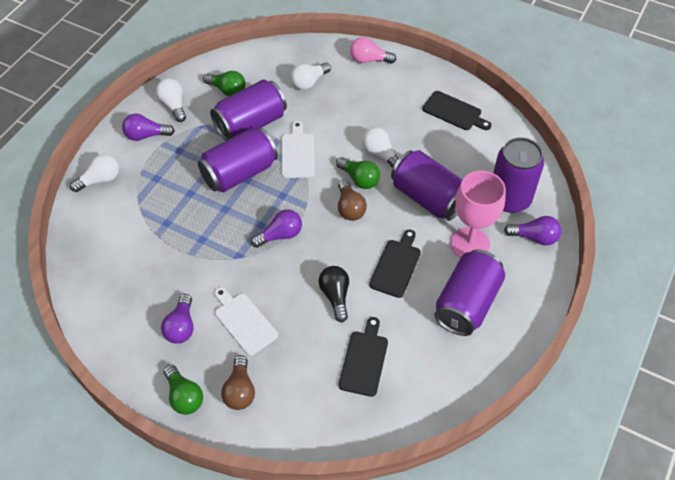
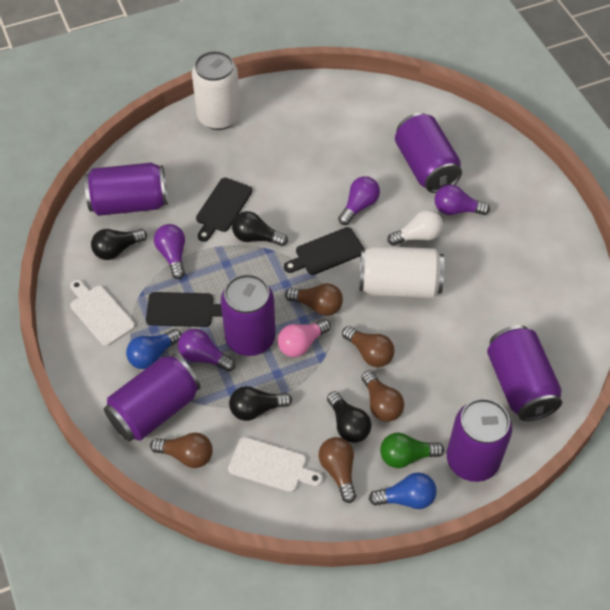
black light bulb: [318,266,349,322] = 1 -> [91,229,147,260] [229,386,292,421] [232,211,288,246] [327,391,371,443] = 4
blue light bulb: none = 0 -> [126,329,182,369] [369,472,437,509] = 2
brown light bulb: [221,355,255,410] [338,179,367,221] = 2 -> [150,432,213,468] [285,283,343,316] [319,437,356,503] [342,326,394,367] [361,371,404,422] = 5
green light bulb: [164,365,203,415] [203,71,246,96] [336,157,380,189] = 3 -> [380,433,444,468] = 1
pink goblet: [450,171,506,258] = 1 -> none = 0
purple can: [198,127,278,192] [210,79,287,141] [391,150,462,221] [435,250,505,336] [493,137,544,213] = 5 -> [84,163,168,216] [104,354,200,442] [221,274,276,356] [395,113,462,193] [447,398,512,482] [487,325,562,421] = 6
white can: none = 0 -> [192,51,241,130] [360,246,444,298] = 2
white light bulb: [70,154,119,192] [156,78,186,122] [290,62,331,90] [362,127,398,168] = 4 -> [387,210,443,246] = 1

